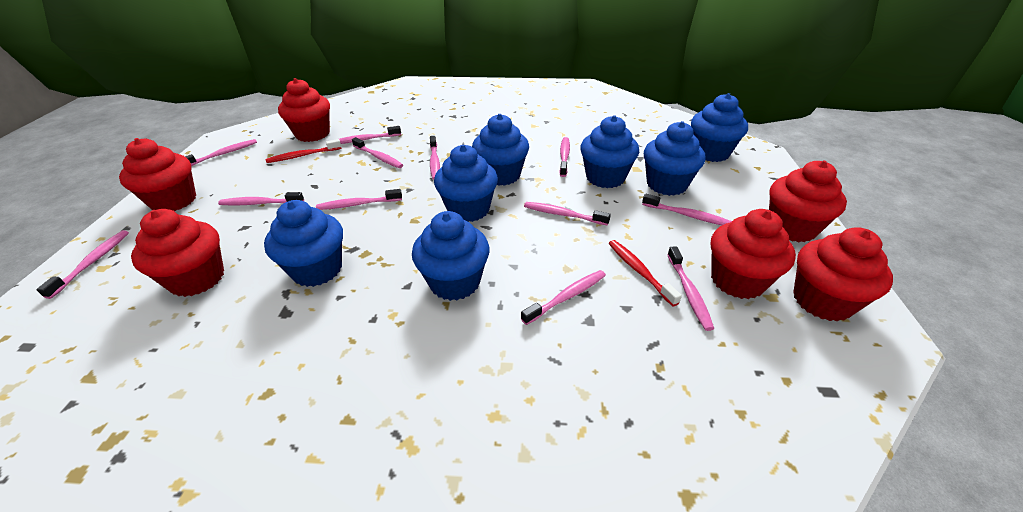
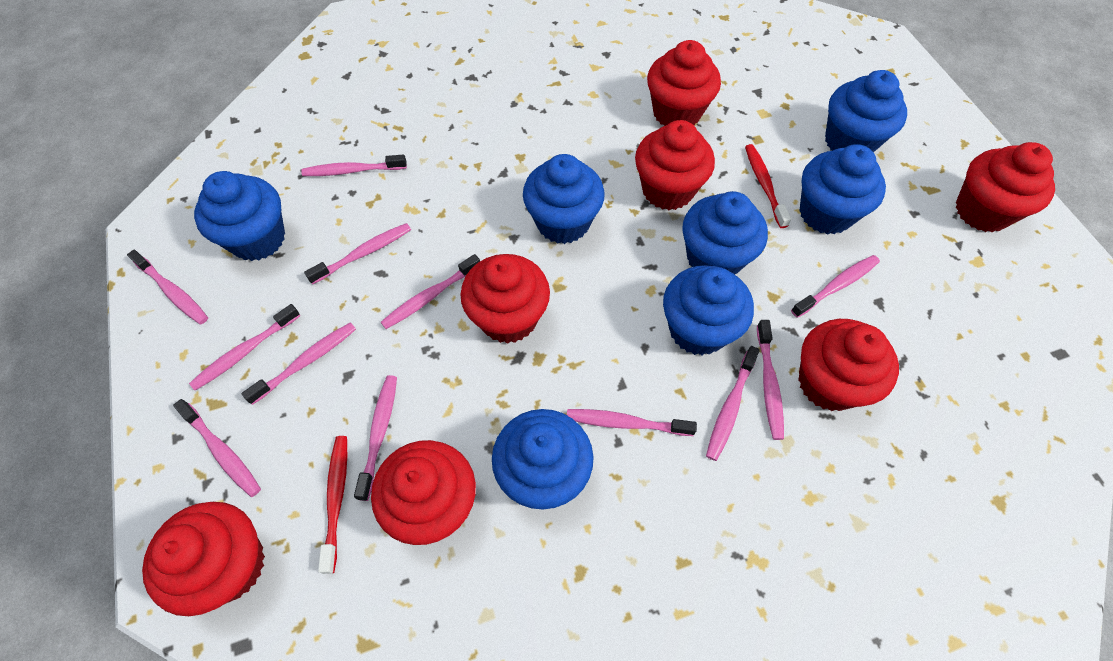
red cupcake: [119,138,196,211] [131,209,224,297] [278,78,330,142] [711,209,796,299] [769,160,847,242] [793,227,893,322] = 6 -> [142,502,265,616] [371,440,476,545] [460,254,550,344] [635,120,715,210] [647,40,721,126] [798,319,899,411] [956,142,1055,232] = 7

